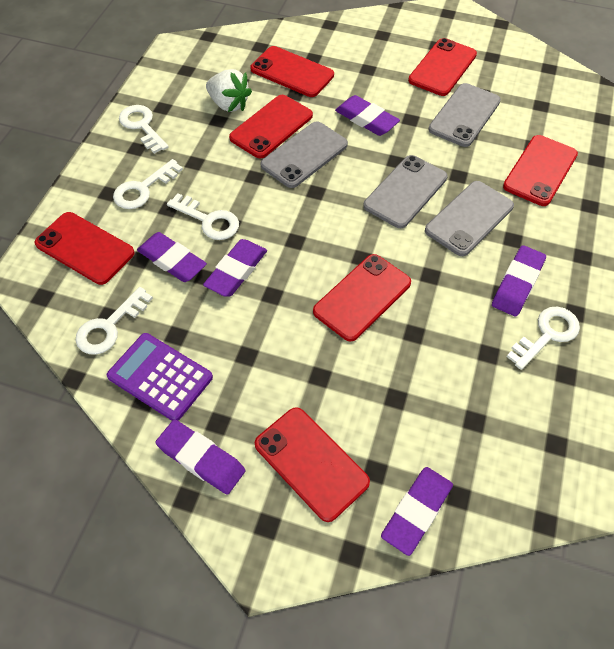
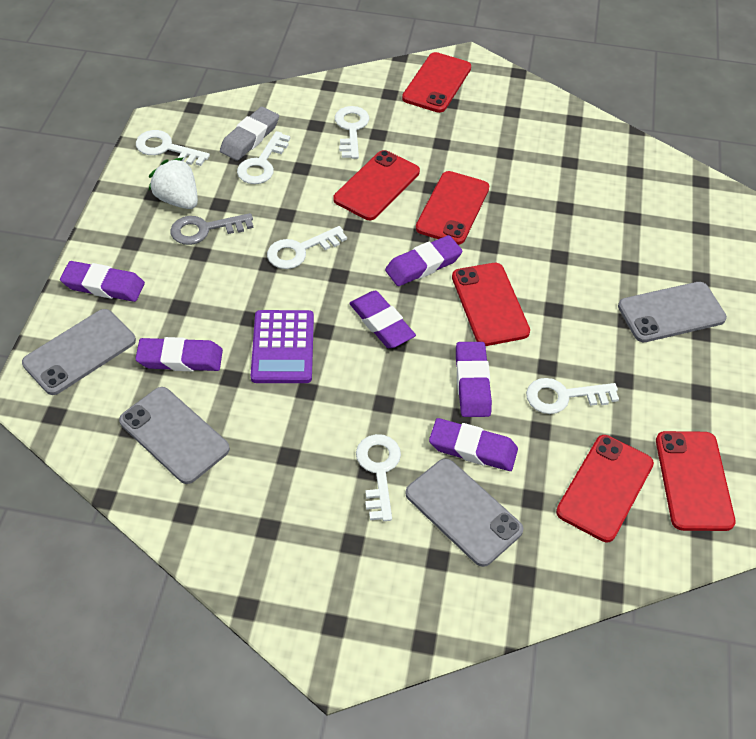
grey eraser: none = 0 -> [220,107,279,161] = 1
grey key: none = 0 -> [170,213,253,245] = 1
red phone: [34,212,135,285] [229,95,313,158] [250,46,334,97] [255,407,370,522] [313,254,411,341] [408,38,477,96] [503,135,578,206] = 7 -> [333,150,420,220] [402,52,471,113] [416,171,489,245] [452,263,530,346] [556,435,654,542] [656,431,736,531] = 6
white key: [76,287,153,355] [113,159,183,209] [119,105,168,154] [167,193,239,240] [507,307,580,370] = 5 -> [136,130,210,166] [237,131,290,184] [267,226,347,269] [335,106,369,159] [356,434,401,521] [526,378,619,414] = 6

